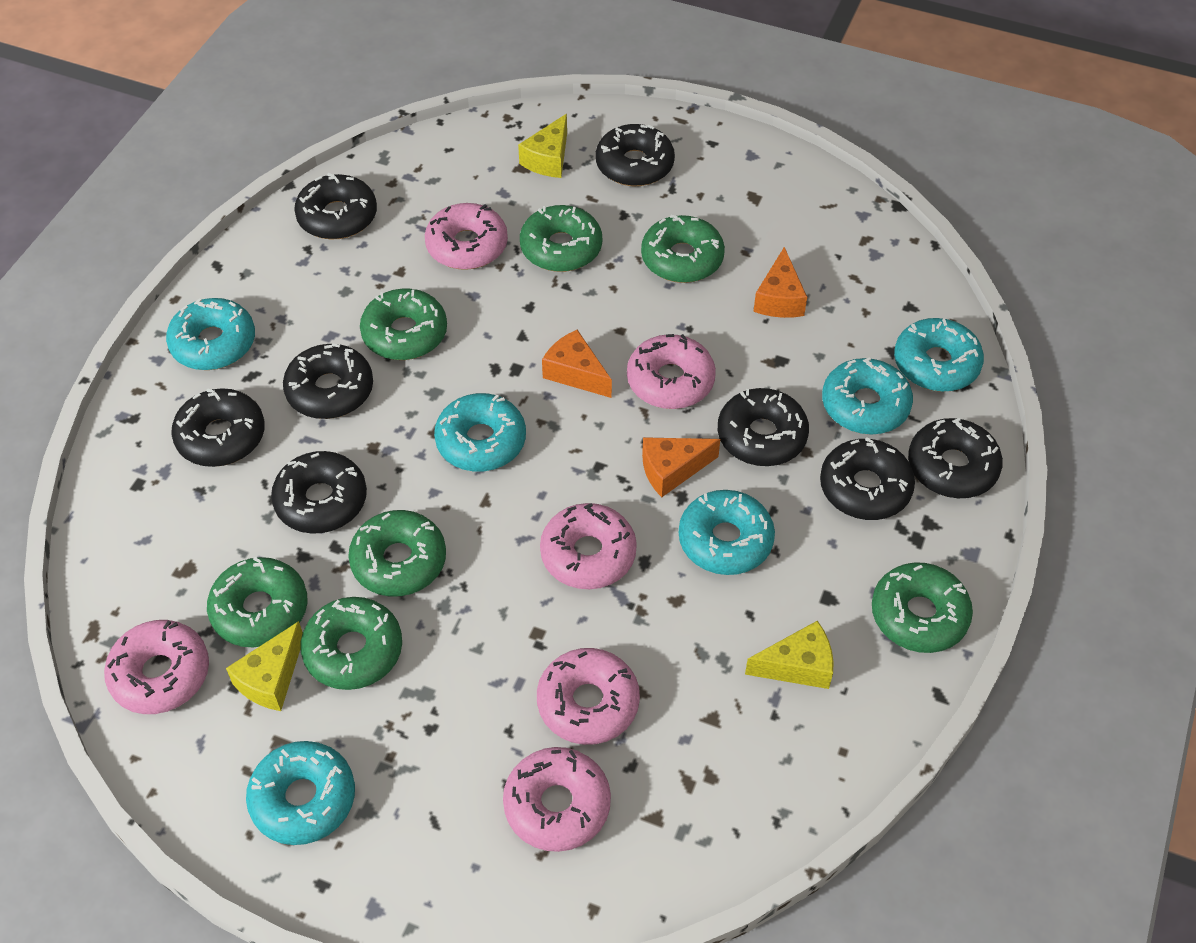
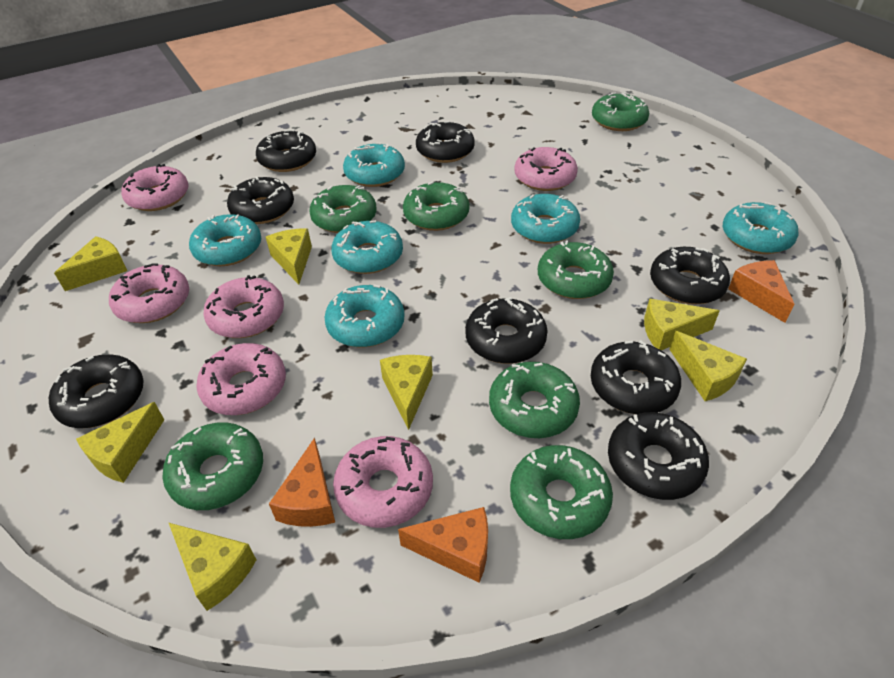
yellow cheese: [226,621,303,711] [518,114,567,178] [745,621,834,689] = 3 -> [54,236,127,291] [76,402,164,483] [169,523,256,611] [266,228,312,285] [380,355,433,430] [644,299,719,350] [669,331,747,401] = 7

